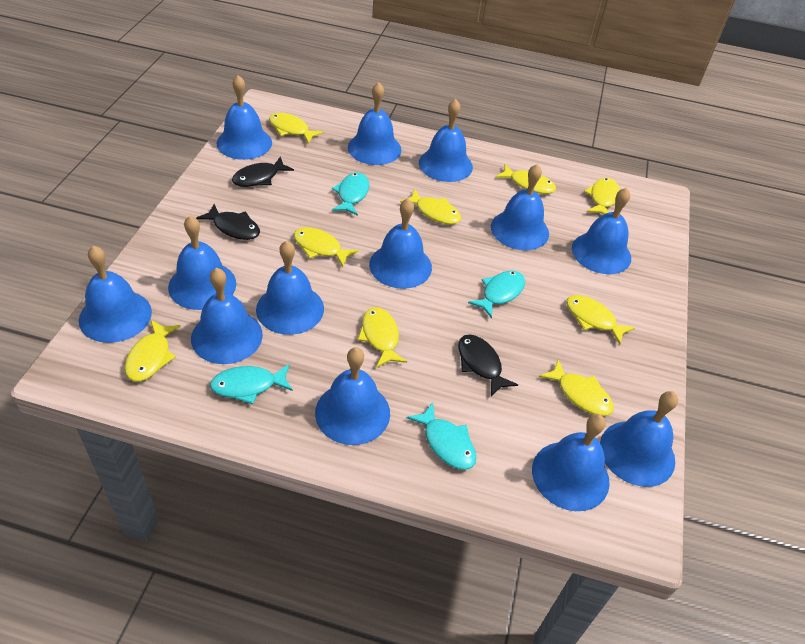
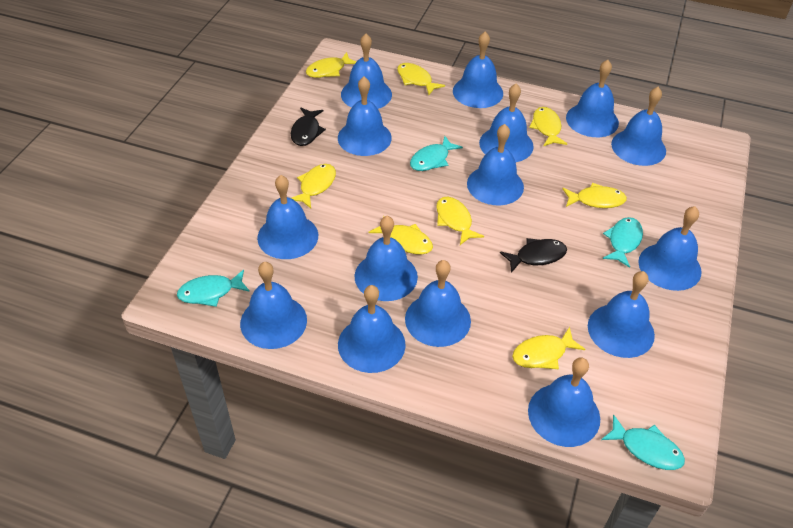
black fish: [196,204,260,240] [232,156,294,187] [458,334,518,397] = 3 -> [291,108,326,146] [500,238,567,273] = 2
blue bell: [79,246,152,343] [168,216,236,310] [191,268,263,364] [217,75,272,160] [256,240,324,335] [315,347,390,445] [348,82,401,165] [369,198,432,289] [419,99,473,182] [491,164,549,250] [532,414,610,511] [572,188,631,274] [600,391,678,487] = 13 -> [240,262,307,349] [257,175,318,259] [338,77,392,156] [338,285,406,373] [341,34,392,109] [355,216,418,301] [405,260,471,347] [453,32,503,108] [467,124,524,205] [479,84,534,162] [528,357,600,447] [566,60,619,137] [588,271,655,358] [611,87,666,166] [638,206,702,291] = 15
yellow fish: [125,319,181,381] [269,113,324,144] [294,227,359,267] [357,307,407,368] [400,189,461,224] [495,164,556,194] [539,359,614,416] [566,295,635,345] [584,178,620,215] = 9 -> [291,164,336,208] [306,52,356,78] [369,216,433,255] [397,63,445,95] [436,197,484,245] [512,326,585,369] [529,107,567,146] [562,183,627,208] = 8

